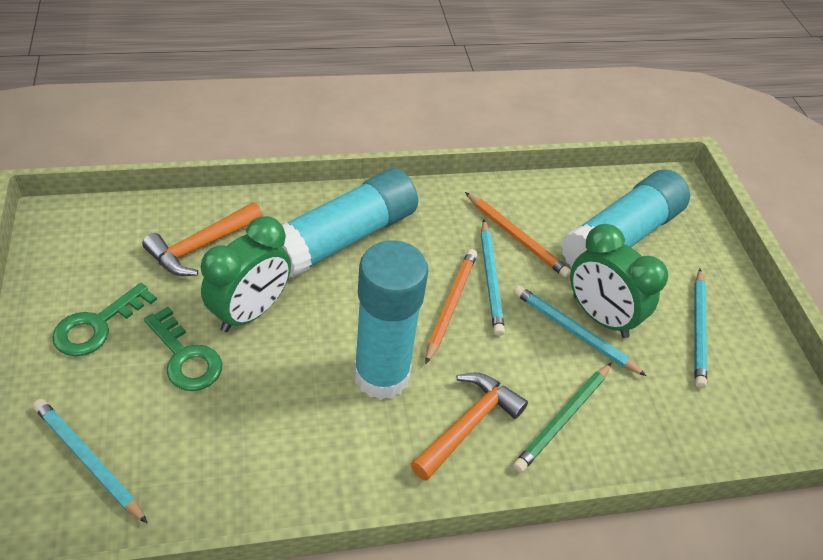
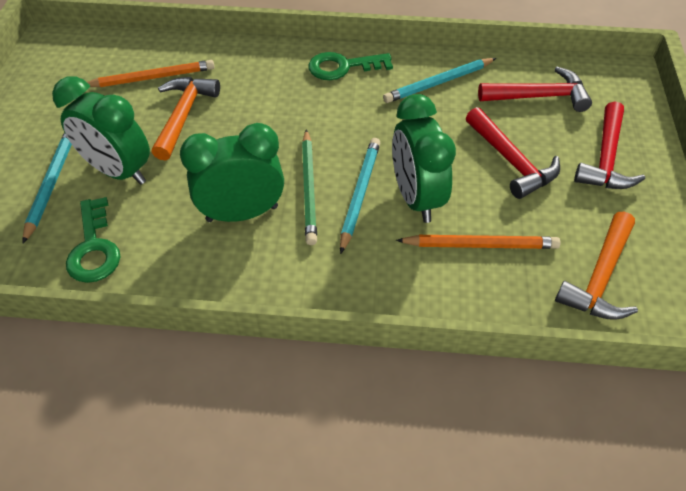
green clock: [200,216,291,332] [570,224,668,338] = 2 -> [52,77,150,185] [180,123,284,222] [392,94,456,223] = 3
red hammer: none = 0 -> [466,107,560,199] [478,67,592,112] [574,101,645,189] = 3
turquoise glue stick: [281,168,418,278] [354,240,429,400] [561,169,690,269] = 3 -> none = 0
turquoise pencil: [33,399,148,524] [481,219,505,336] [514,285,646,376] [694,269,707,389] = 4 -> [23,132,72,244] [340,138,380,254] [383,58,496,103] = 3

